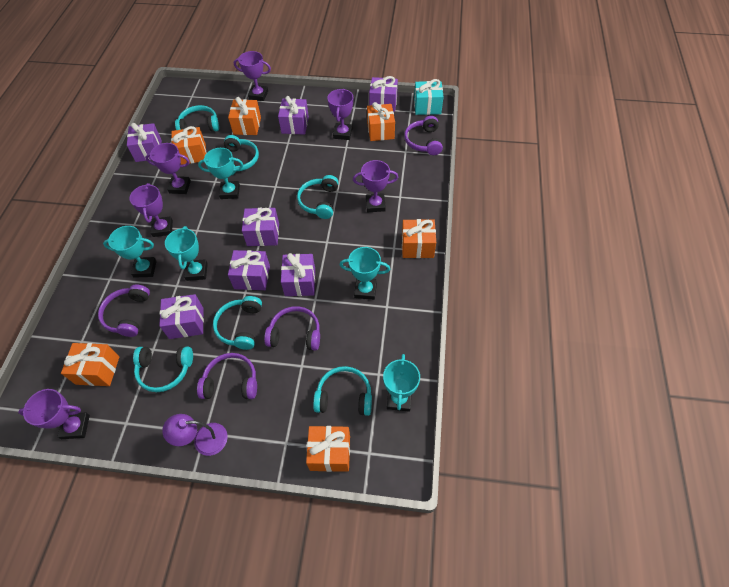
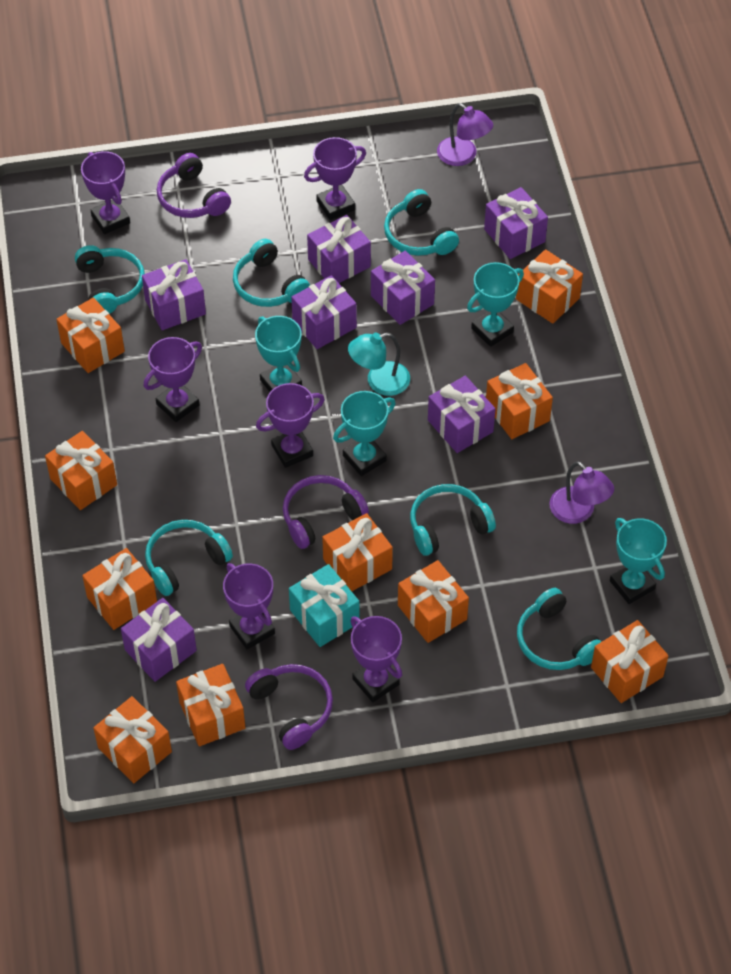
orange gift: [61,343,119,386] [171,126,206,165] [228,97,261,135] [306,426,350,472] [367,102,395,141] [402,219,436,258] = 6 -> [45,431,117,510] [56,297,125,373] [82,548,157,630] [93,696,172,783] [176,664,245,746] [322,513,393,591] [398,560,469,643] [486,363,553,439] [516,249,583,324] [591,620,668,703] = 10
purple headphones: [98,284,150,337] [197,353,257,399] [264,306,320,351] [404,116,443,155] = 4 -> [157,153,231,218] [245,664,333,750] [283,475,369,549] = 3
purple lamp: [162,414,228,456] = 1 -> [437,103,493,166] [549,461,614,524] = 2
turquoise lamp: none = 0 -> [348,333,410,396] = 1
turquoise trophy: [103,226,157,278] [165,226,208,281] [198,148,243,199] [340,247,390,300] [383,354,420,412] = 5 -> [255,316,302,392] [333,391,396,476] [467,262,524,347] [610,518,667,604] = 4

